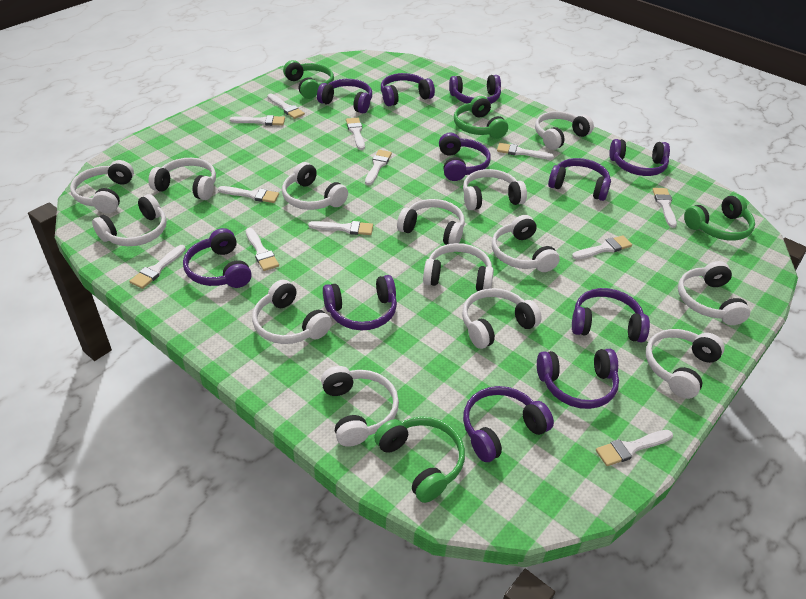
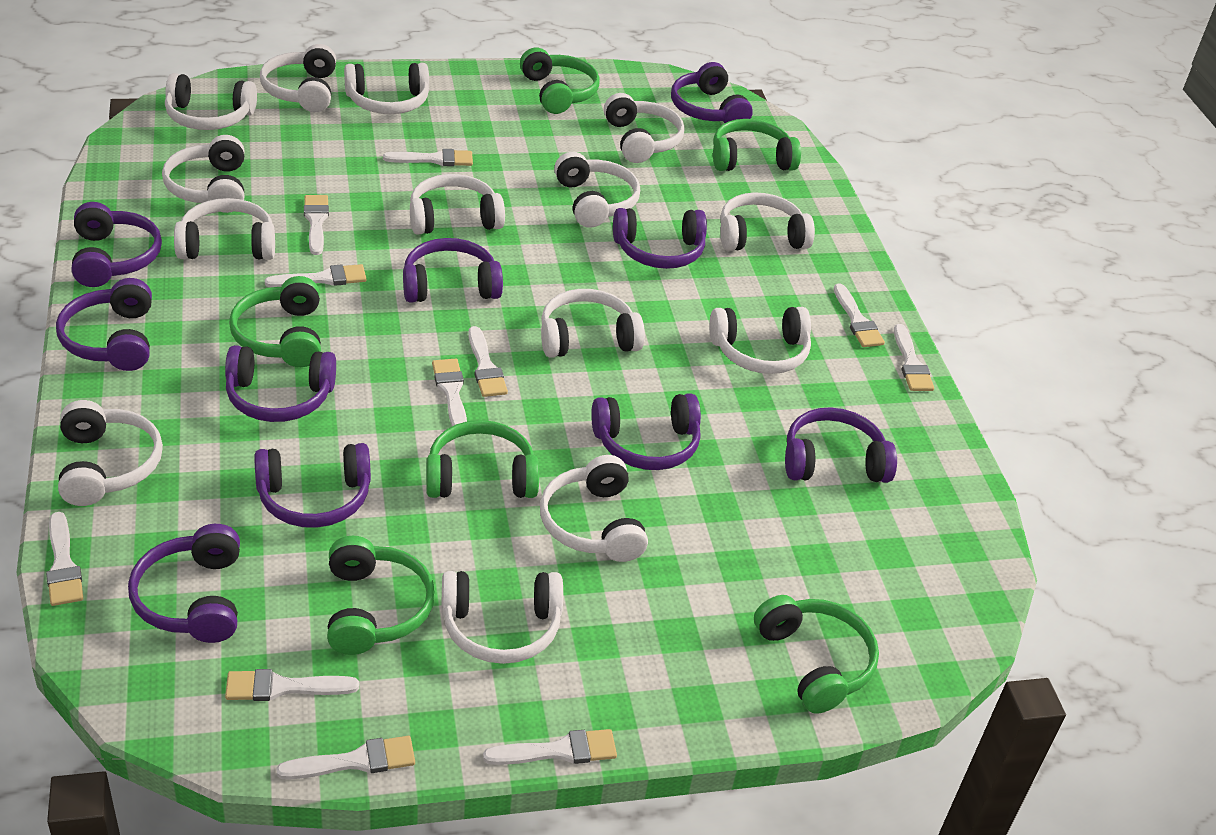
green headphones: [283,60,334,99] [374,416,465,503] [454,96,508,139] [684,194,755,241] = 4 -> [229,276,321,367] [327,536,435,655] [426,420,539,498] [520,47,600,114] [713,119,801,171] [754,595,879,714] = 6
purple headphones: [183,228,252,288] [317,79,372,113] [323,275,397,331] [381,73,435,106] [439,133,491,181] [449,75,501,104] [463,386,554,462] [537,349,619,409] [548,158,611,201] [572,288,650,342] [609,139,670,176] = 11 -> [56,278,152,371] [72,202,162,287] [128,524,240,643] [225,345,336,422] [254,443,371,528] [403,238,503,303] [591,393,701,470] [613,208,707,269] [671,62,753,123] [785,407,897,483] = 10
white brush: [129,245,186,289] [218,186,279,203] [230,115,285,126] [246,228,279,271] [268,94,305,119] [308,221,373,235] [346,118,365,150] [365,150,392,185] [497,143,554,160] [572,235,632,260] [596,430,673,466] [652,188,677,228] = 12 -> [46,512,83,606] [225,669,359,701] [265,264,367,287] [276,736,415,780] [304,195,329,255] [383,149,473,166] [432,359,467,426] [468,326,508,397] [483,729,617,765] [834,283,885,347] [894,324,934,391] = 11

